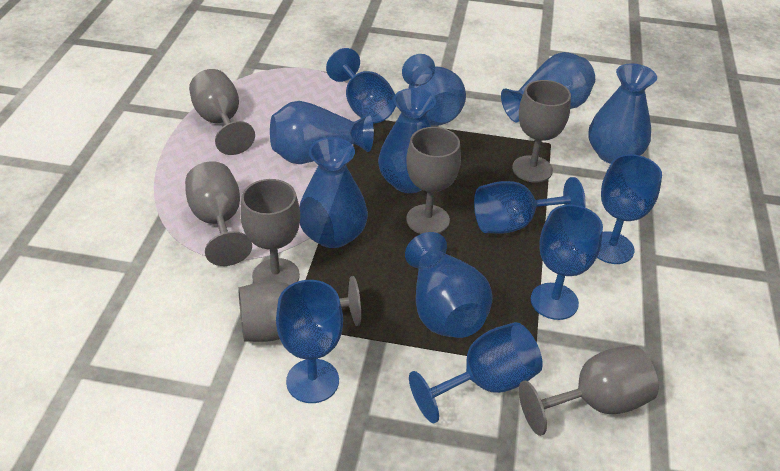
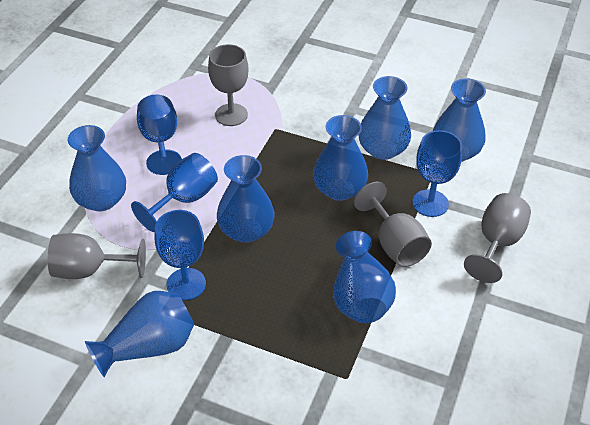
blue goblet: [276,280,343,403] [326,48,396,123] [409,322,543,423] [474,177,586,234] [531,205,603,320] [597,154,662,264] = 6 -> [131,153,218,232] [137,95,182,175] [154,210,206,300] [412,130,462,217] = 4
grey goblet: [185,161,252,266] [189,69,255,155] [238,276,361,342] [240,179,300,285] [406,127,461,234] [512,80,571,182] [519,345,659,436] = 7 -> [48,233,146,279] [208,44,248,126] [354,182,432,267] [464,193,531,283] = 4

